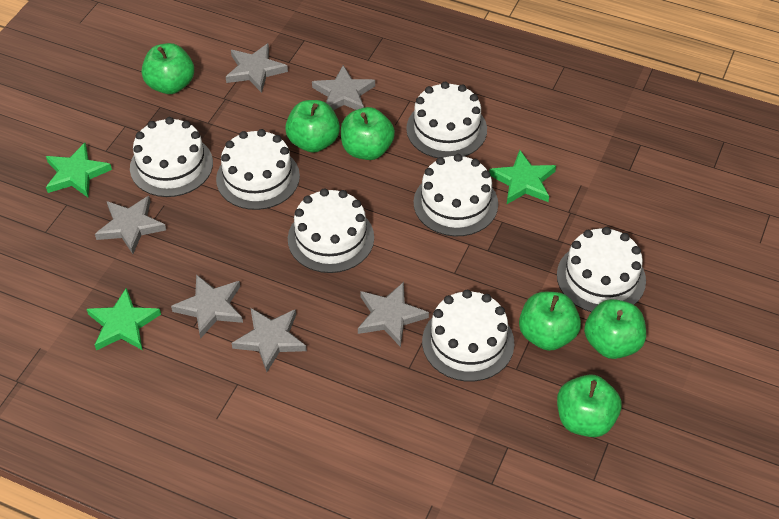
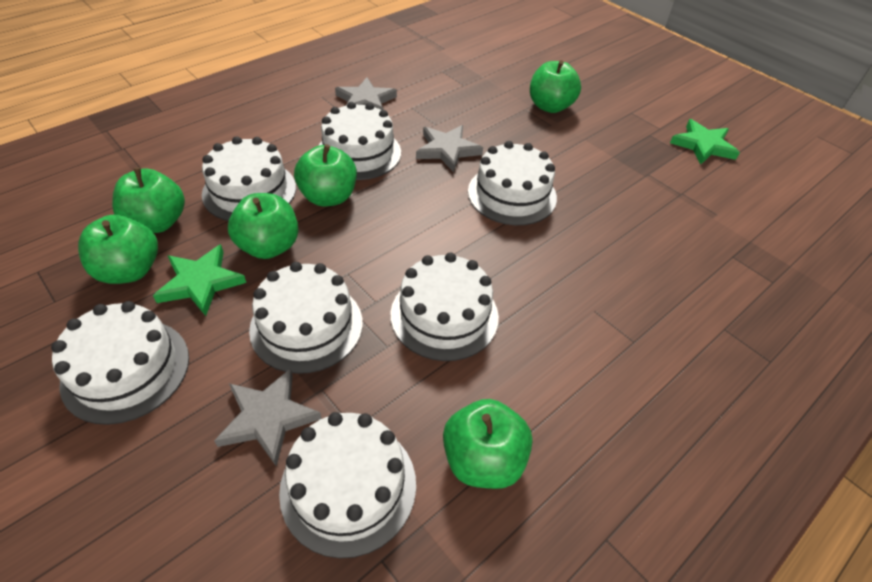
green star: [46,143,112,197] [87,288,161,351] [489,150,556,204] = 3 -> [153,244,246,316] [670,119,740,165] = 2
grey star: [95,196,166,254] [171,274,243,339] [226,43,288,93] [232,308,307,372] [312,65,375,110] [358,282,429,347] = 6 -> [214,368,322,467] [335,77,397,110] [416,125,483,172] = 3

